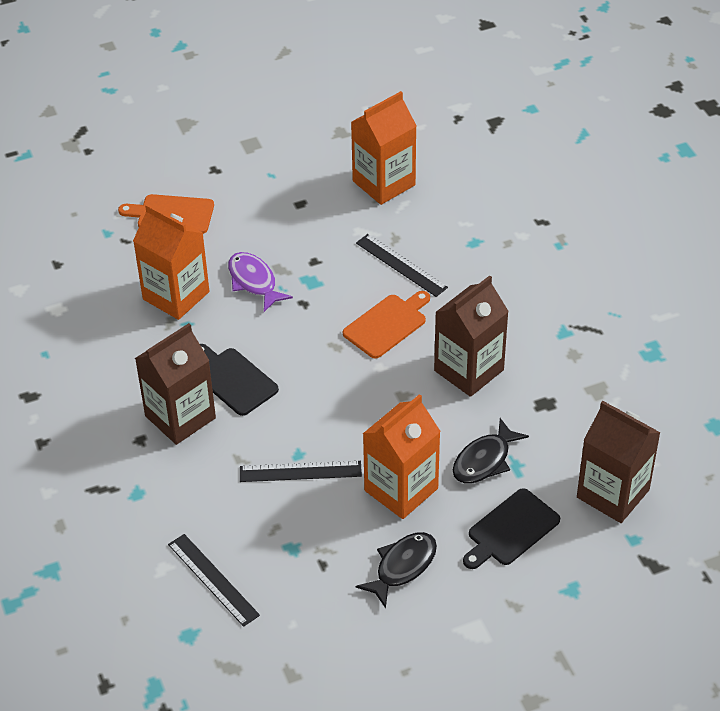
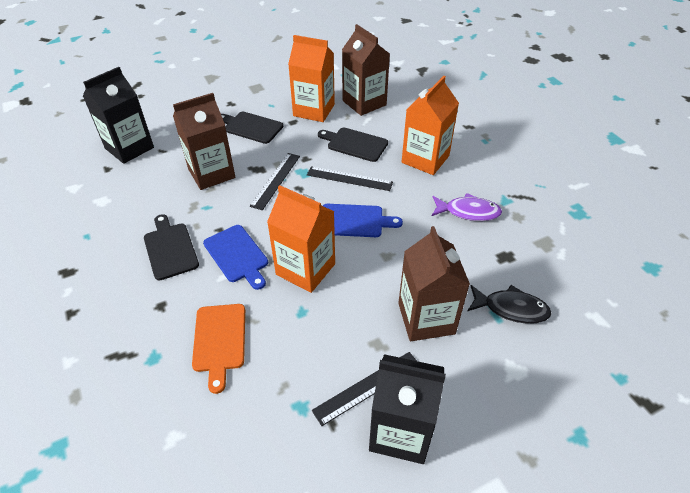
black carton: none = 0 -> [83,67,154,164] [369,354,446,464] = 2
black cutting board: [200,344,279,416] [463,488,560,569] = 2 -> [144,214,199,280] [221,112,283,144] [318,128,388,162] = 3
black fish: [355,532,437,608] [453,418,529,484] = 2 -> [467,285,552,324] = 1
blue cutting board: none = 0 -> [203,225,268,290] [323,204,403,237] = 2
orange cutting board: [118,194,214,234] [343,291,430,359] = 2 -> [192,304,245,394] = 1

